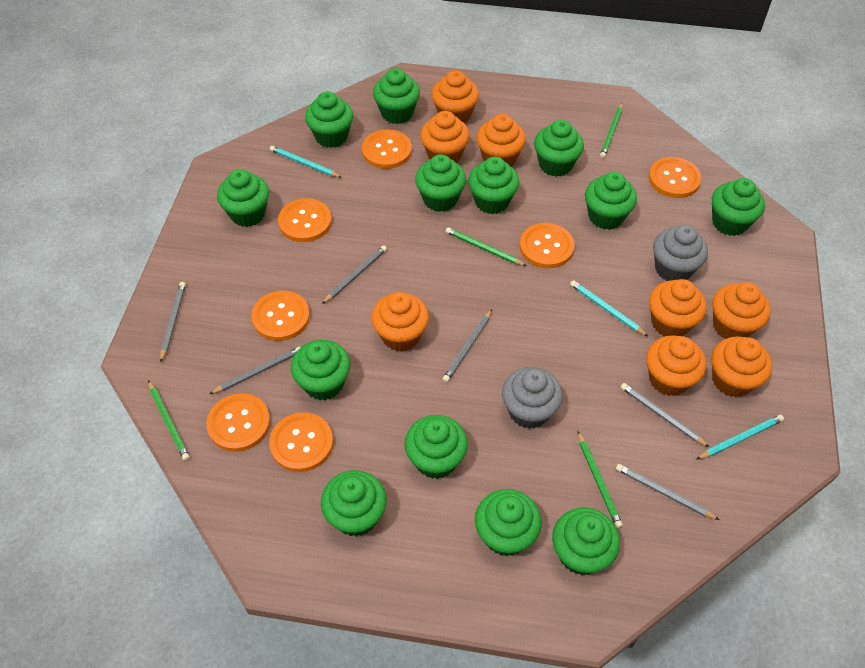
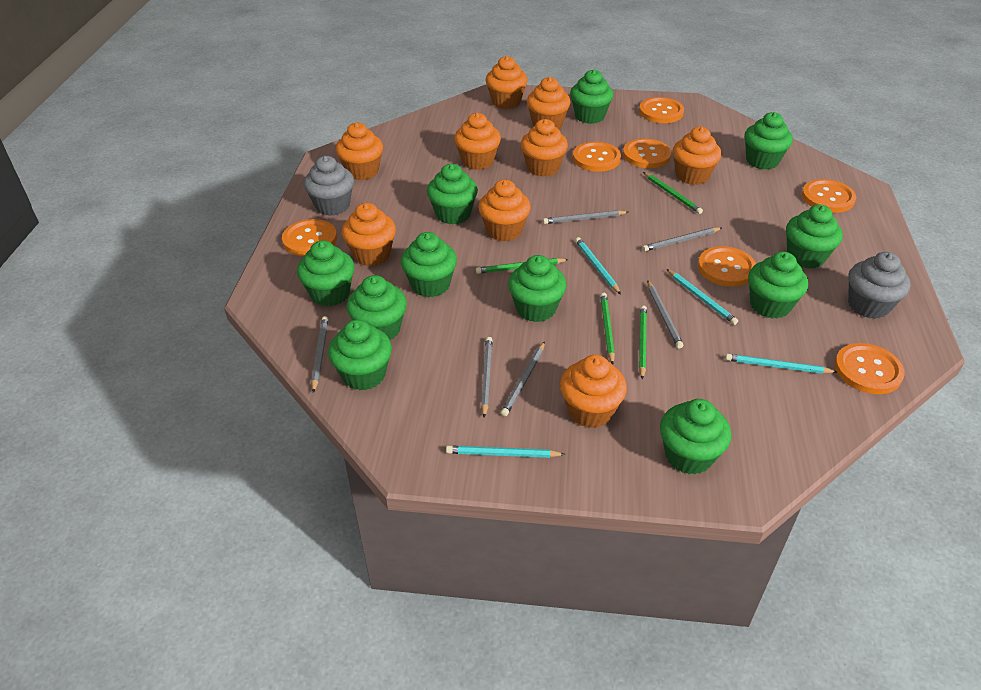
green cupcake: [217,169,269,227] [291,340,350,400] [305,92,353,148] [321,470,387,537] [373,68,420,124] [405,415,468,479] [415,154,466,212] [468,157,519,214] [475,489,542,556] [534,120,584,177] [552,507,620,575] [585,172,637,230] [712,178,765,236] = 13 -> [297,240,355,306] [328,320,392,390] [347,275,407,340] [401,232,457,297] [427,164,478,224] [508,255,567,322] [570,69,614,124] [660,399,731,475] [744,112,793,170] [748,252,808,319] [786,205,843,269] = 11
orange cupcake: [372,292,429,352] [420,111,470,163] [432,70,479,124] [476,114,526,167] [646,335,707,396] [649,279,707,337] [711,337,772,397] [712,282,771,339] = 8 -> [336,122,383,180] [342,203,396,266] [454,113,501,170] [478,180,531,241] [485,56,528,109] [521,119,568,177] [527,77,570,129] [560,355,627,428] [673,127,722,185] = 9
turquoise pencil: [270,146,342,178] [570,280,649,337] [696,415,784,460] = 3 -> [446,446,566,458] [575,237,621,294] [667,269,738,325] [725,354,837,374] = 4

